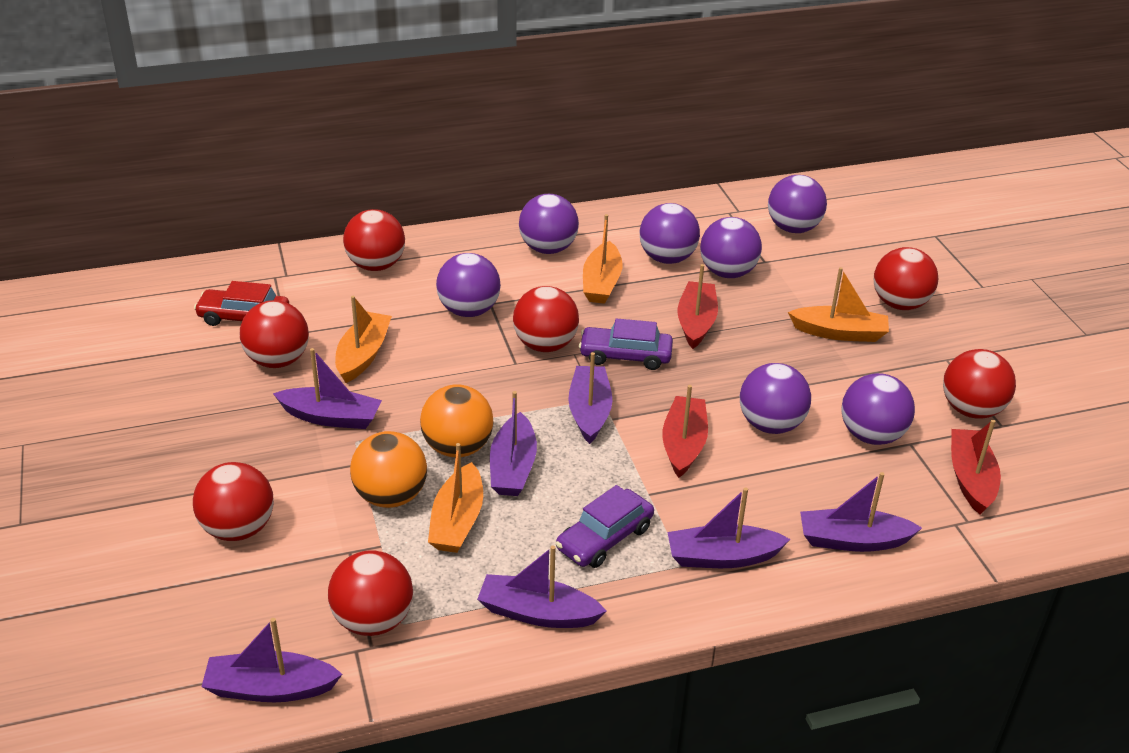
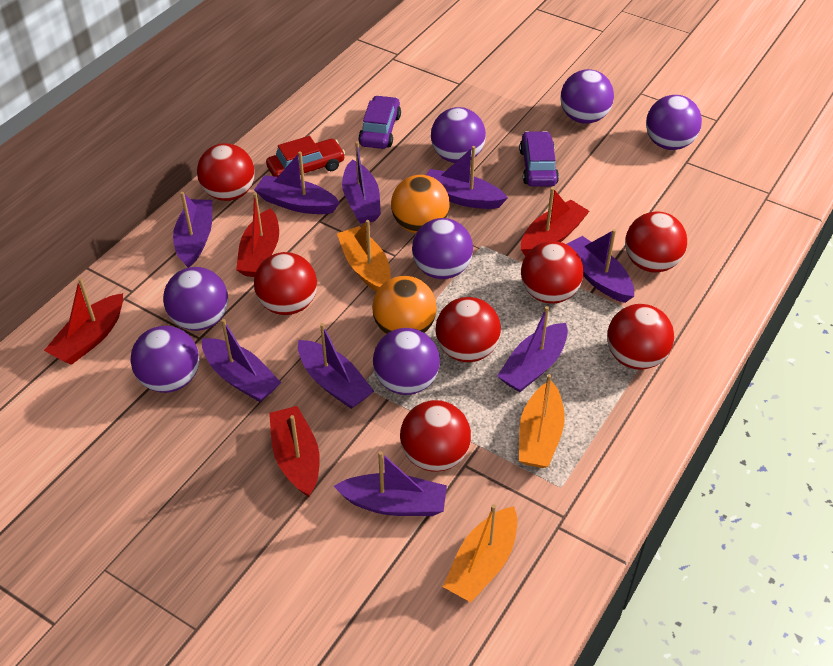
orange boat: [335,296,392,383] [428,443,483,553] [583,214,623,304] [788,267,889,342] = 4 -> [337,220,391,292] [443,504,517,602] [519,374,565,468] = 3
purple boat: [201,618,342,702] [273,348,382,429] [477,546,606,628] [490,391,537,496] [568,352,612,444] [668,487,790,568] [800,472,922,552] = 7 -> [173,192,212,268] [202,319,281,402] [254,152,340,214] [298,323,374,409] [334,451,447,516] [342,141,381,224] [427,146,508,209] [497,306,568,392] [567,229,634,303] = 9
red boat: [662,385,708,478] [678,264,718,349] [951,419,1001,514] = 3 -> [44,278,123,365] [236,193,279,277] [269,406,320,497] [521,187,590,256] = 4

